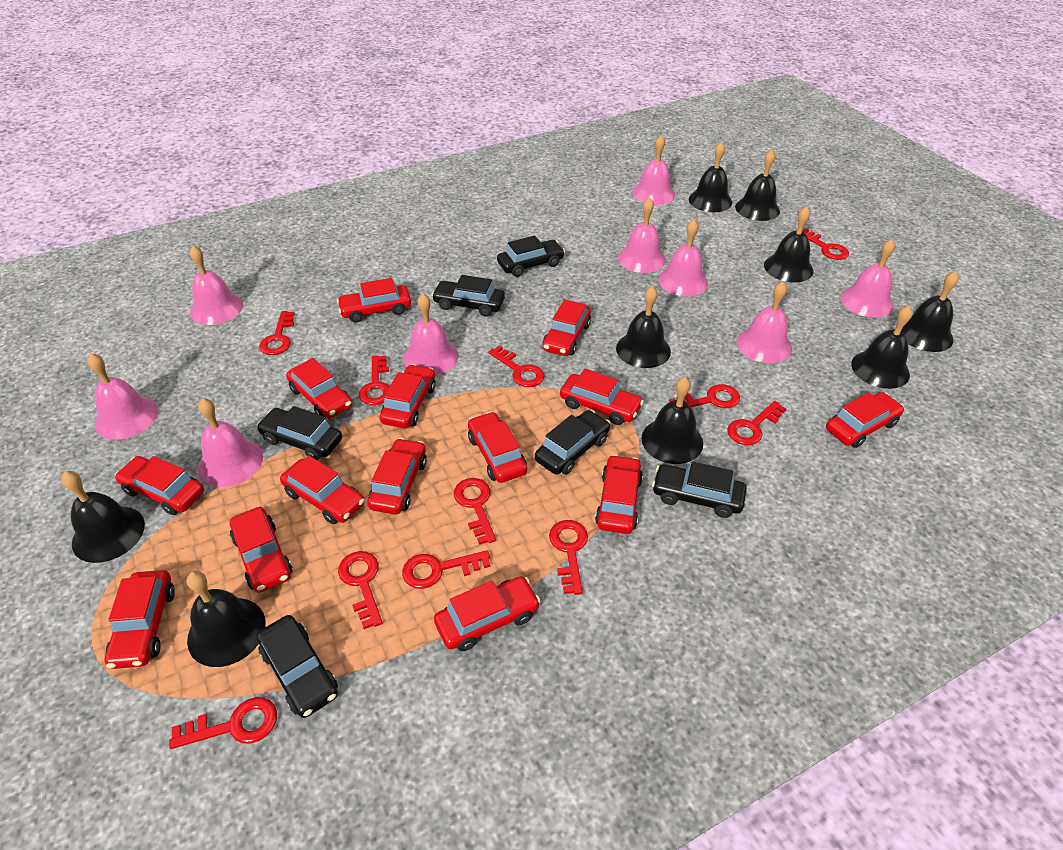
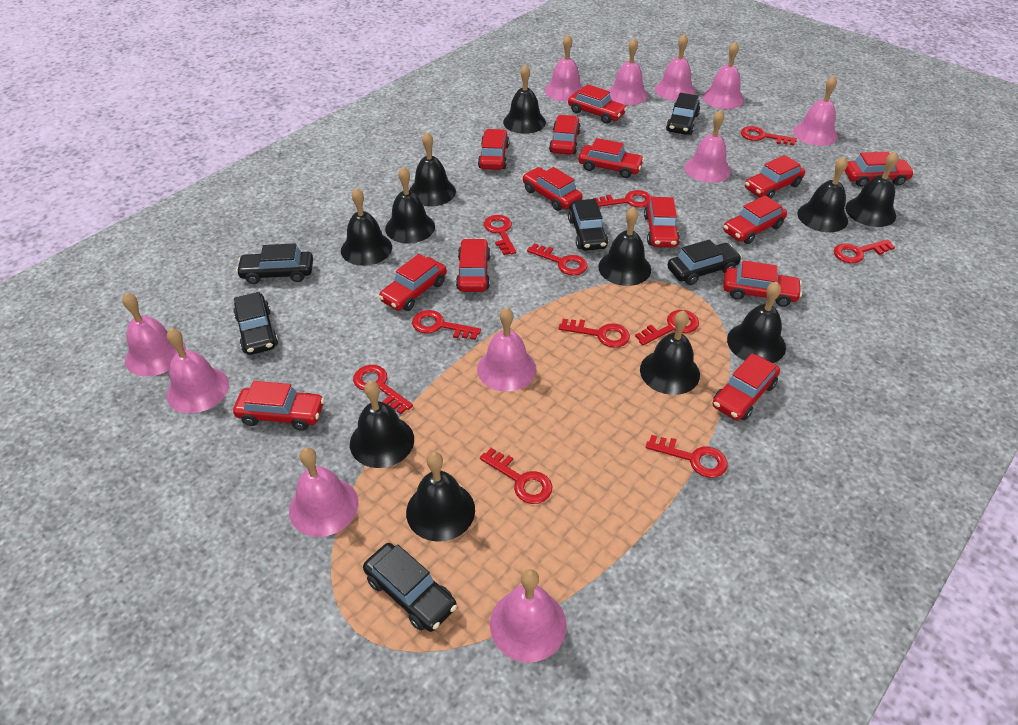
black bell: [61,471,145,563] [187,571,266,667] [616,286,671,368] [642,377,703,464] [689,142,732,212] [735,150,780,221] [764,206,814,282] [851,305,913,389] [901,271,959,352] = 9 -> [341,188,392,266] [350,381,414,468] [385,167,435,243] [406,452,475,542] [409,132,456,207] [503,64,546,134] [598,207,651,286] [640,310,700,395] [727,282,786,363] [797,156,848,232] [845,151,899,227] = 11
pink bell: [87,353,158,440] [190,246,243,325] [198,398,263,487] [403,293,459,375] [618,197,666,273] [632,135,675,205] [658,219,708,296] [737,281,792,363] [841,239,895,318] = 9 -> [122,293,186,376] [166,328,229,413] [289,447,358,537] [477,307,536,392] [490,569,567,663] [545,35,583,101] [608,38,648,105] [655,34,696,101] [685,110,731,183] [703,41,744,109] [793,76,838,146] = 11

